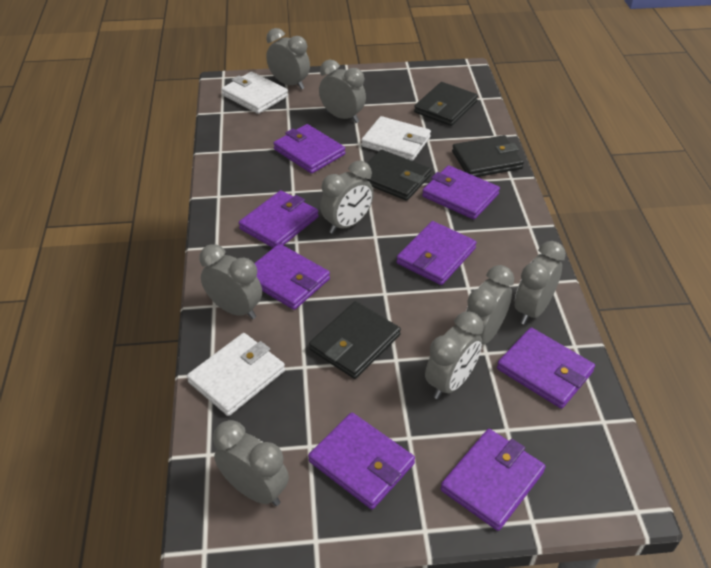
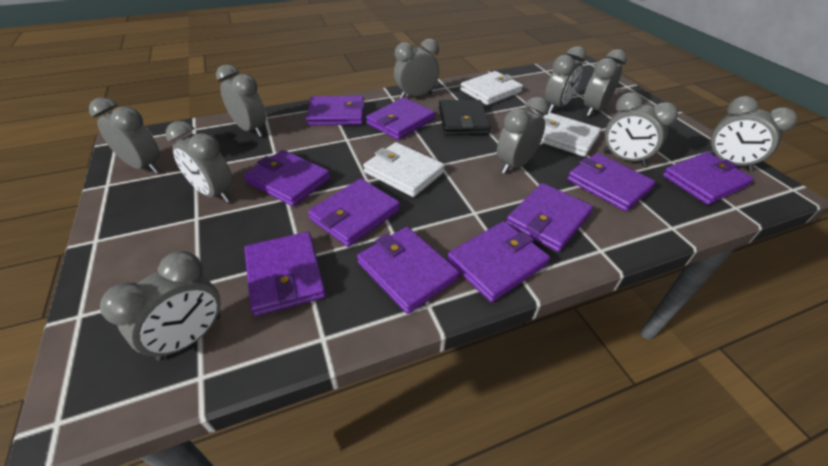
black wallet: [309,301,401,379] [366,150,431,201] [414,82,478,126] [452,135,524,177] = 4 -> [439,100,491,135] = 1
grey clock: [199,244,262,319] [213,420,289,506] [266,28,310,90] [319,60,366,123] [320,161,374,234] [425,311,484,399] [466,265,514,344] [515,241,566,325] = 8 -> [89,97,160,173] [100,251,221,361] [166,121,233,202] [216,64,266,137] [394,39,439,98] [497,97,549,174] [545,46,586,113] [584,49,627,117] [603,92,678,166] [708,96,797,171] = 10
purple wallet: [239,190,319,248] [254,244,330,310] [273,124,345,174] [308,413,415,509] [396,221,477,285] [422,165,500,219] [440,429,546,531] [497,327,595,409] = 8 -> [244,150,330,207] [245,232,326,316] [306,96,365,125] [308,179,400,247] [357,227,459,314] [366,97,435,140] [447,221,550,302] [506,183,593,252] [567,153,656,212] [663,152,754,205] = 10

